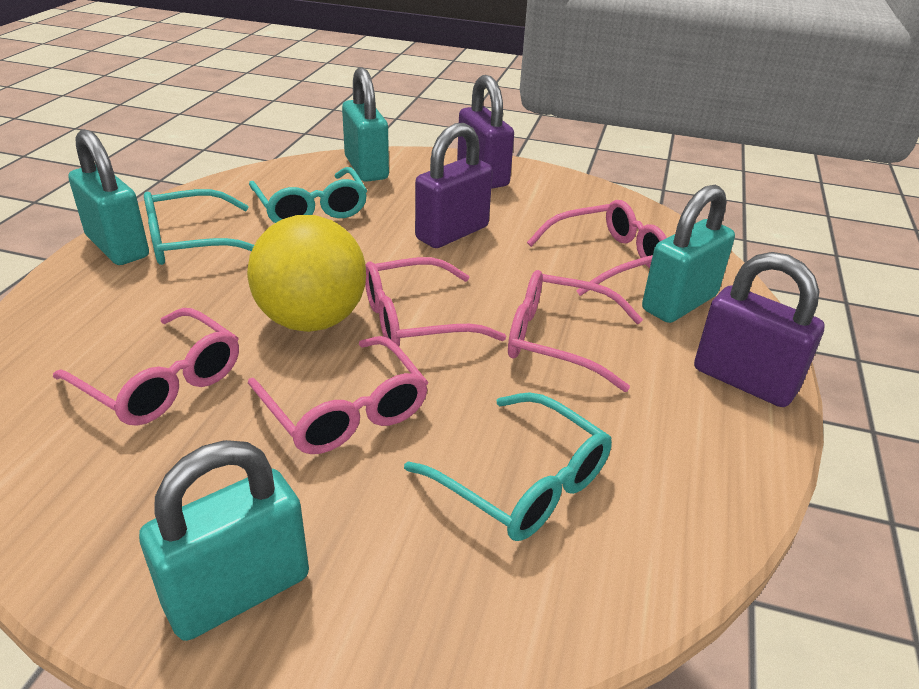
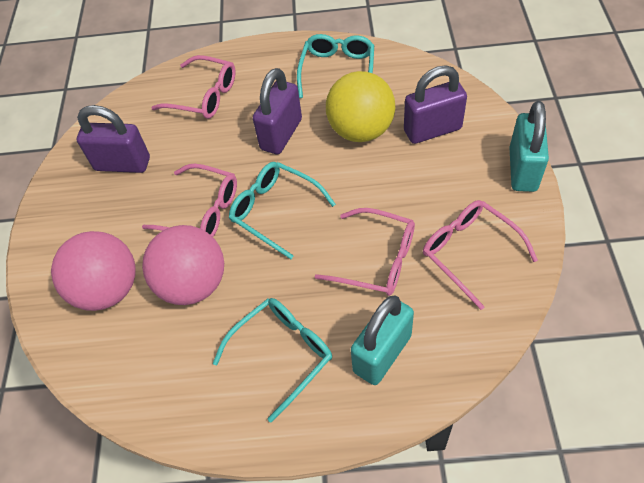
pink ball: none = 0 -> [51,231,135,311] [142,225,224,305] = 2
pink glasses: [53,308,239,426] [248,336,428,454] [365,257,506,346] [508,270,643,392] [527,200,667,296] = 5 -> [142,164,237,237] [151,55,236,119] [314,208,415,296] [423,200,538,310] = 4
turquoise padlock: [68,129,149,265] [139,440,309,641] [342,67,389,182] [642,185,735,323] = 4 -> [351,295,414,385] [509,101,549,192] = 2

